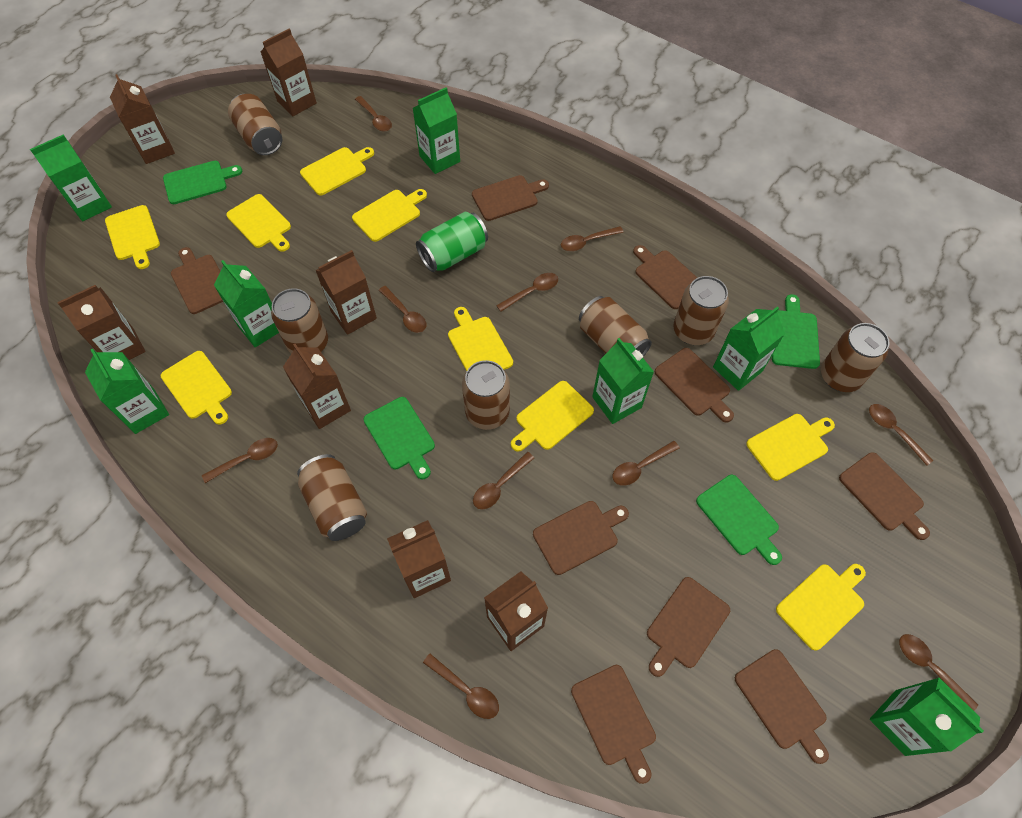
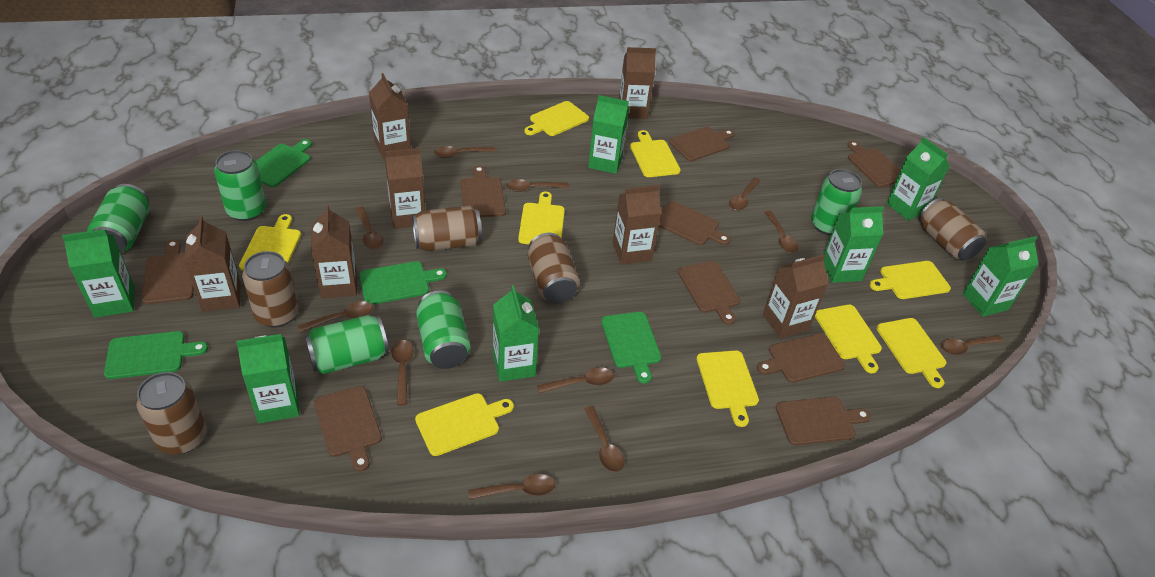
brown can: [228,94,282,155] [271,288,328,354] [297,454,367,541] [462,360,510,430] [579,296,652,356] [673,276,729,345] [821,323,890,392] = 7 -> [136,372,207,455] [242,251,299,327] [412,206,482,251] [528,233,580,304] [918,198,986,261] = 5
brown spoon: [202,438,278,483] [355,96,392,132] [379,286,426,333] [423,654,499,719] [473,452,534,509] [496,273,558,312] [561,226,624,251] [613,441,680,486] [869,404,933,466] [899,634,978,711] = 10 -> [298,301,373,333] [356,207,383,249] [391,340,414,406] [434,146,496,158] [468,474,555,500] [506,179,569,192] [537,367,614,393] [584,406,624,472] [729,177,761,211] [764,211,799,253] [941,335,1003,355] = 11
green can: [416,212,488,272] = 1 -> [87,184,149,253] [214,150,266,221] [305,315,389,374] [416,291,471,369] [811,169,862,236] = 5

